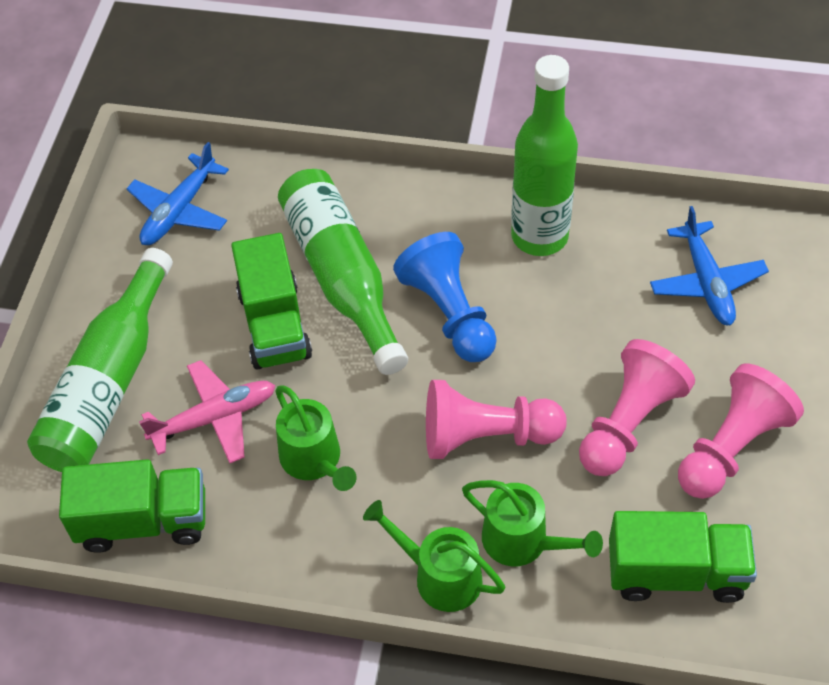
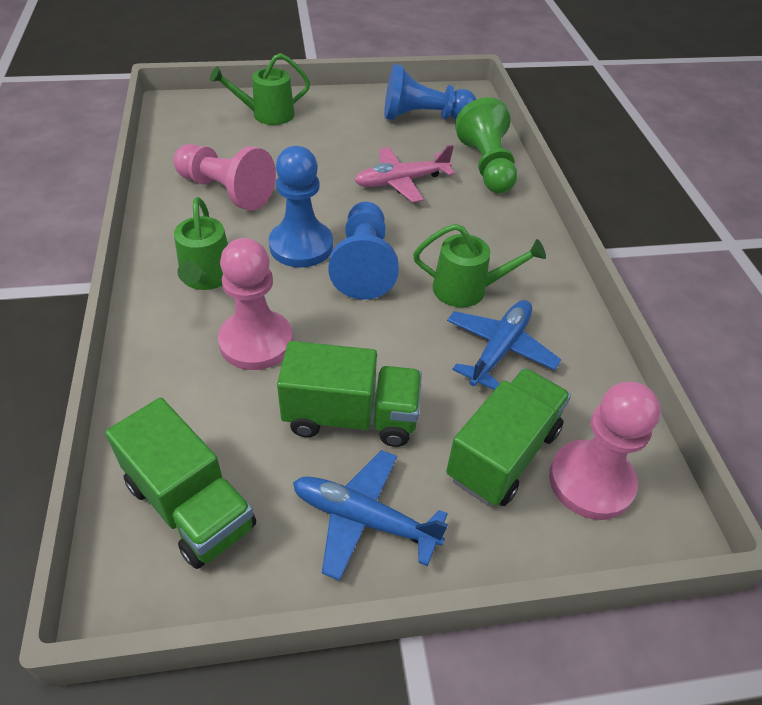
blue pawn: [393,232,497,362] = 1 -> [269,146,333,268] [328,202,399,300] [384,64,476,120] = 3
green bottle: [27,248,173,472] [278,169,408,375] [511,55,578,256] = 3 -> none = 0
green pawn: none = 0 -> [455,97,517,193] = 1

